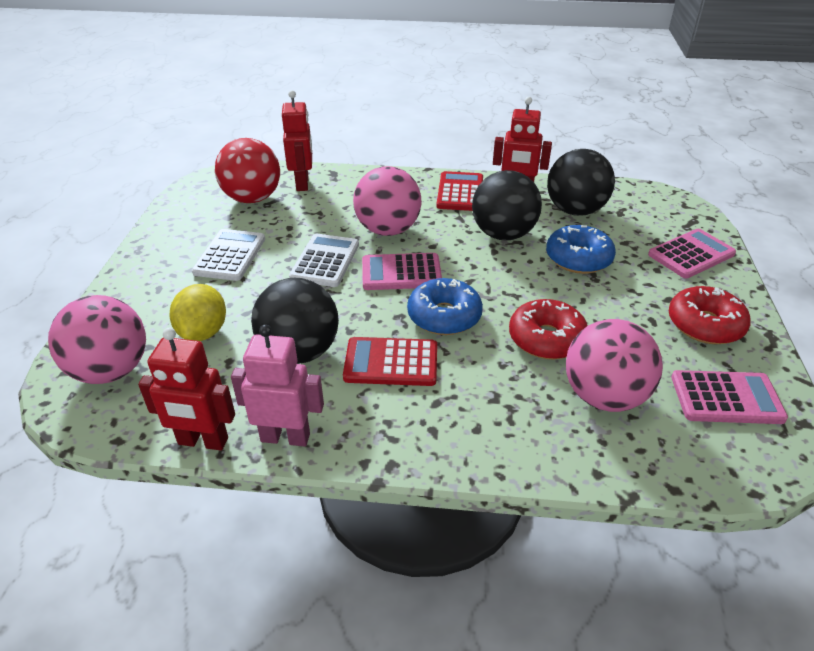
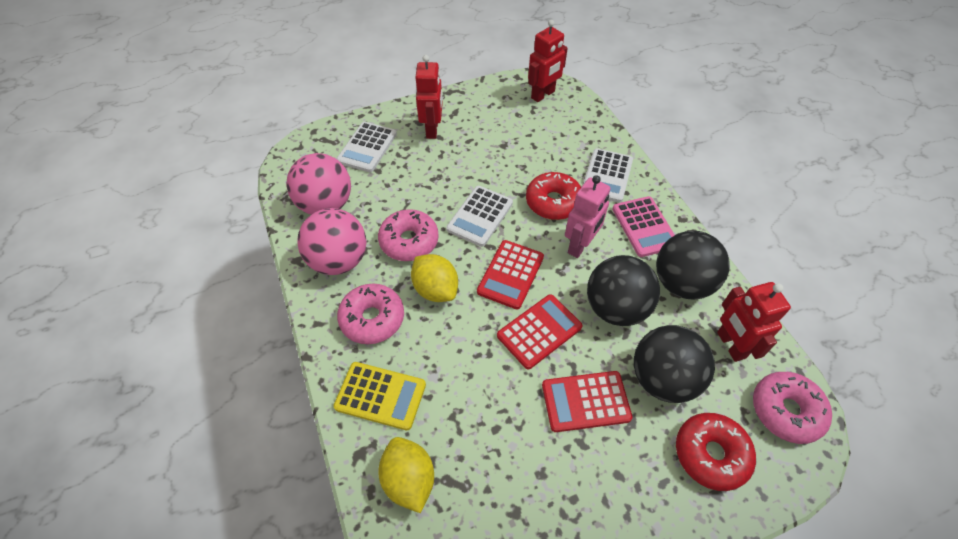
blue donut: [407,278,483,335] [546,225,616,274] = 2 -> none = 0
pink ball: [48,295,146,384] [353,166,421,236] [566,319,663,412] = 3 -> [287,153,351,215] [297,208,367,275] = 2
pink calculator: [362,253,442,290] [648,229,736,278] [671,370,788,424] = 3 -> [612,196,675,257] = 1
pink donut: none = 0 -> [337,283,404,344] [378,209,439,261] [753,372,832,444] = 3
red ball: [215,138,280,203] = 1 -> none = 0
red calculator: [343,337,437,386] [436,171,483,211] = 2 -> [477,240,544,309] [497,294,583,369] [542,371,633,432] = 3
white calculator: [192,229,265,281] [289,234,359,287] = 2 -> [336,122,397,172] [446,186,513,247] [583,148,633,203] = 3
yellow calculator: none = 0 -> [334,362,426,430] = 1
yellow lemon: [169,284,226,341] = 1 -> [378,437,434,513] [411,254,458,302] = 2

